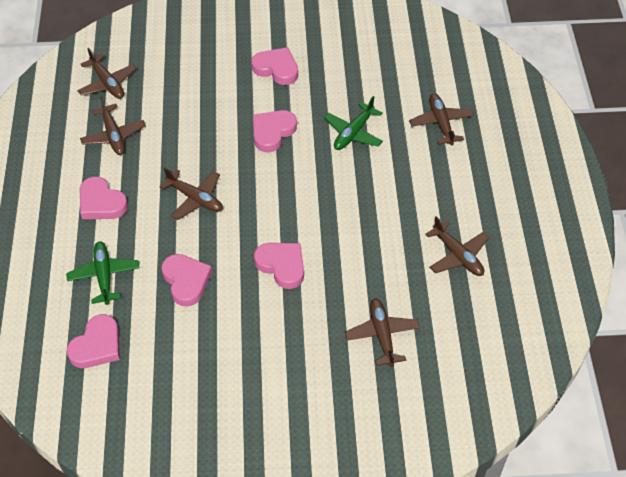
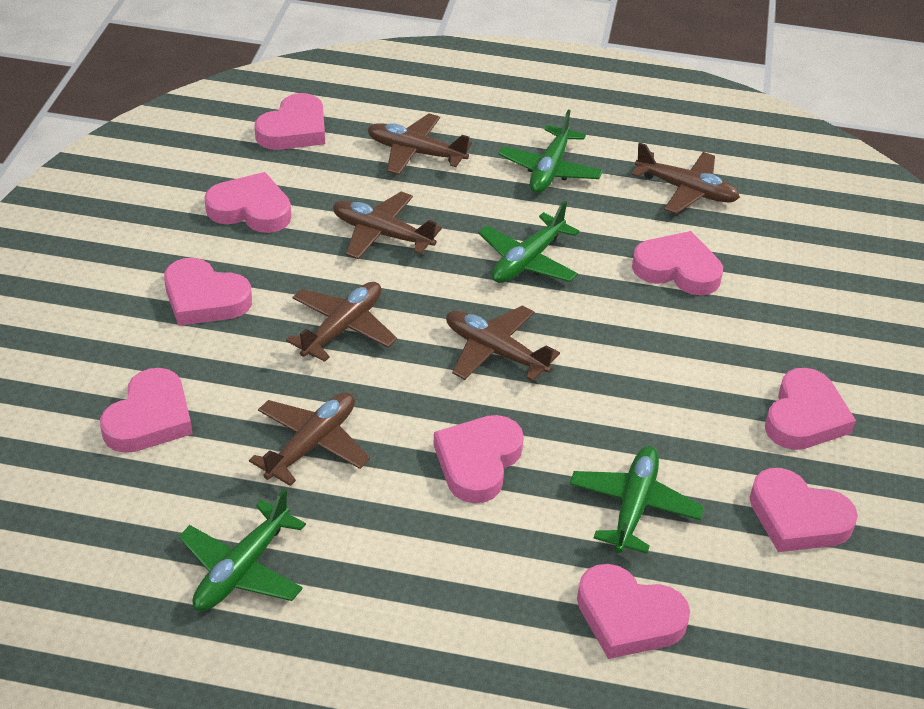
green plane: [66,241,139,305] [324,96,383,150] = 2 -> [178,489,306,611] [478,201,580,283] [498,110,603,193] [569,446,704,553] = 4
pink heart: [67,314,120,368] [80,177,128,219] [162,254,212,307] [252,47,298,85] [253,110,297,152] [254,243,304,289] = 6 -> [100,368,192,453] [164,258,252,326] [204,172,291,233] [254,93,325,150] [433,415,524,503] [577,564,690,659] [632,231,723,296] [749,468,858,552] [765,368,856,450] = 9

